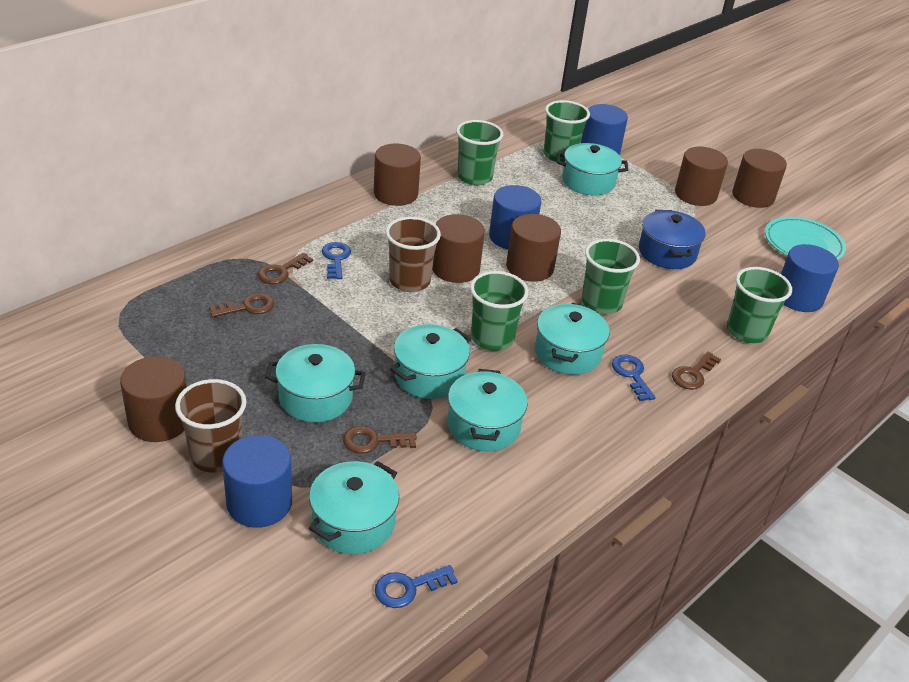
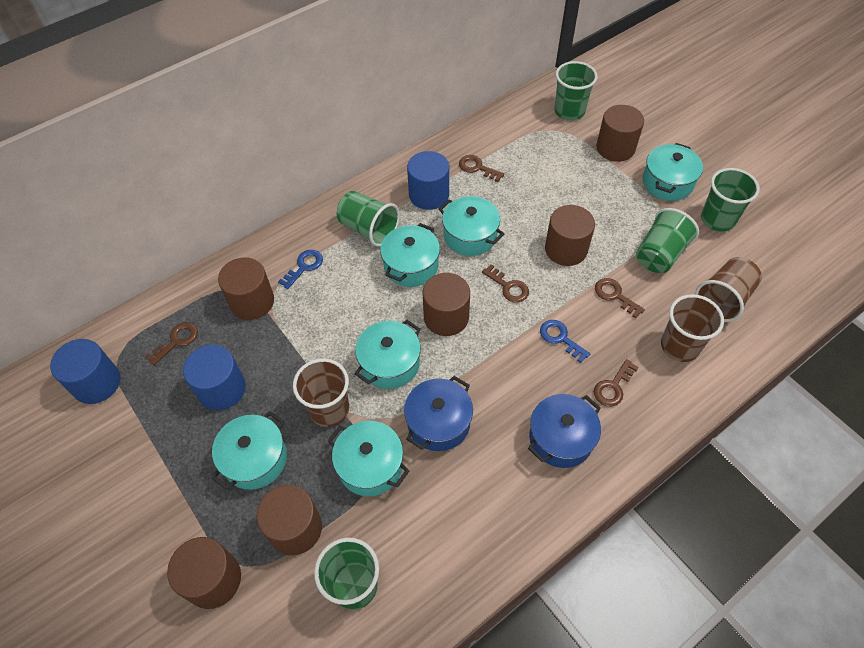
blue cylinder: [222,435,292,528] [489,185,541,249] [581,104,628,155] [781,244,839,312] = 4 -> [50,339,121,404] [183,345,246,410] [407,151,449,210] = 3
blue key: [322,242,351,279] [375,565,458,608] [612,355,656,401] = 3 -> [278,250,323,289] [540,320,590,363] = 2
blue pot: [639,210,705,269] = 1 -> [404,376,473,451] [528,394,601,468] = 2
brown cup: [175,379,246,473] [386,217,441,292] = 2 -> [293,358,349,427] [661,294,724,362] [695,257,762,322] = 3
brown key: [209,293,275,317] [258,253,313,284] [343,426,417,454] [672,352,721,390] = 4 -> [145,322,198,365] [459,155,504,182] [482,264,529,302] [594,359,639,407] [595,278,645,318] = 5
turquoise plate: [765,217,846,260] = 1 -> none = 0

